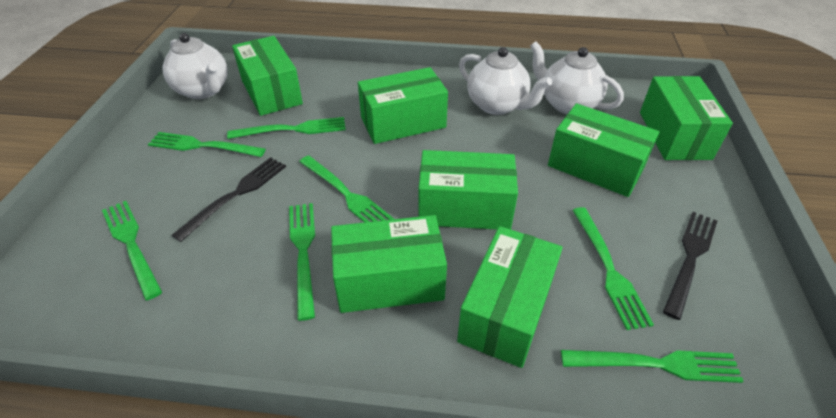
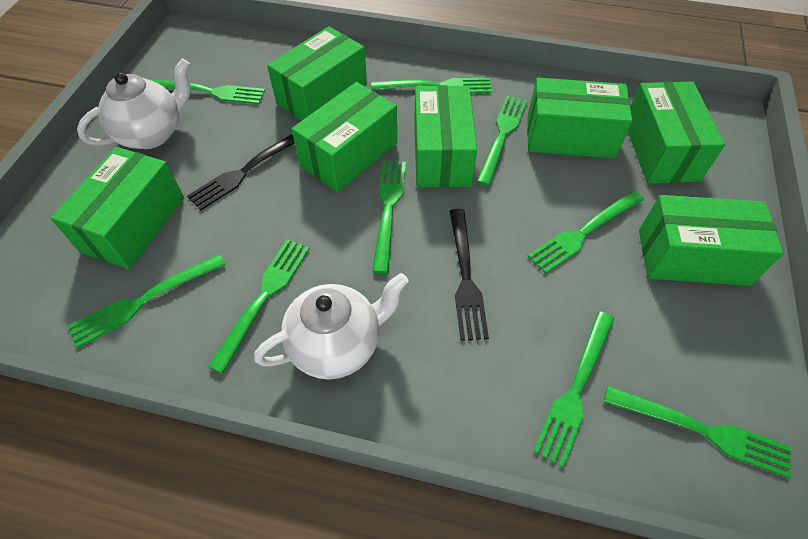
green fork: [102,201,162,300] [148,132,266,157] [227,117,346,139] [289,203,315,321] [299,155,394,222] [561,350,744,383] [572,207,654,330] = 7 -> [68,254,226,348] [148,79,265,104] [208,239,310,373] [371,78,492,93] [372,160,406,274] [476,96,527,186] [528,191,644,274] [533,311,614,467] [604,386,792,478] = 9
white teapot: [162,33,228,99] [459,47,552,115] [530,41,624,114] = 3 -> [77,58,191,149] [254,273,409,380] = 2

